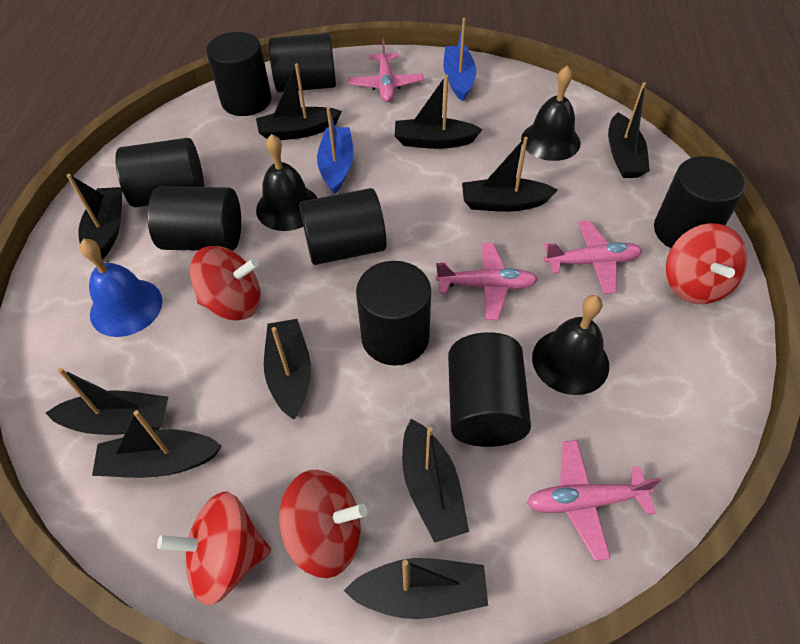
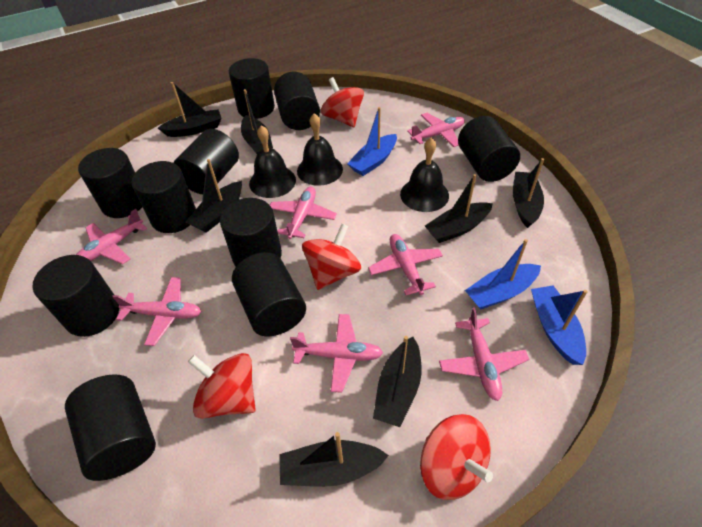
black boat: [46,368,168,435] [66,174,122,260] [92,410,222,478] [256,63,342,140] [264,319,311,419] [344,558,488,619] [395,75,483,149] [402,419,469,543] [462,137,558,212] [608,82,650,178] = 10 -> [158,82,222,137] [186,159,242,233] [241,89,273,154] [279,432,389,487] [373,336,421,427] [425,174,493,243] [513,158,544,228] = 7
black cylinder: [115,138,204,207] [147,186,241,251] [206,32,272,116] [269,33,336,93] [299,188,387,265] [356,261,431,366] [448,332,531,447] [654,156,746,248] = 8 -> [33,255,119,337] [65,374,156,481] [78,148,142,218] [131,161,196,233] [173,129,239,194] [220,198,282,267] [229,58,275,119] [232,252,306,336] [274,71,320,130] [458,116,520,182] = 10
blue bell: [80,239,163,337] = 1 -> none = 0
blue boat: [317,106,354,194] [443,18,476,101] = 2 -> [347,107,397,176] [465,239,541,309] [531,285,588,365] = 3
pink plane: [348,39,424,102] [436,243,538,320] [527,440,661,561] [544,220,643,294] = 4 -> [76,209,147,264] [112,277,202,346] [270,186,337,239] [290,314,383,393] [368,234,443,295] [407,113,465,147] [439,307,529,401] = 7

